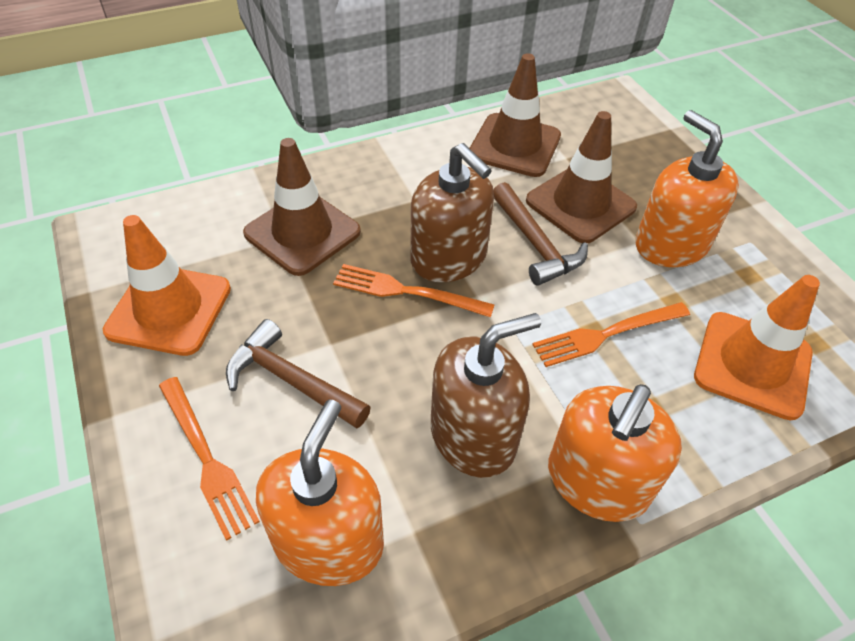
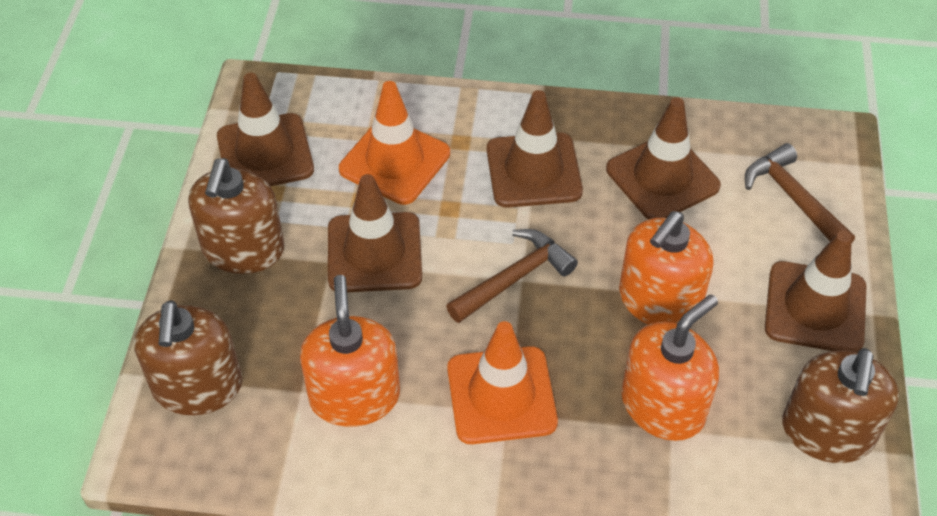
brown soap dispenser: [410,143,494,282] [431,313,541,478] = 2 -> [134,300,242,415] [188,158,285,274] [782,348,899,463] = 3
brown traffic cone: [243,138,361,276] [470,53,561,177] [526,111,637,243] = 3 -> [217,73,314,186] [328,174,422,292] [487,90,583,208] [606,97,721,219] [765,231,866,353] = 5
orange fork: [159,377,260,541] [333,264,494,317] [532,302,690,367] = 3 -> none = 0

